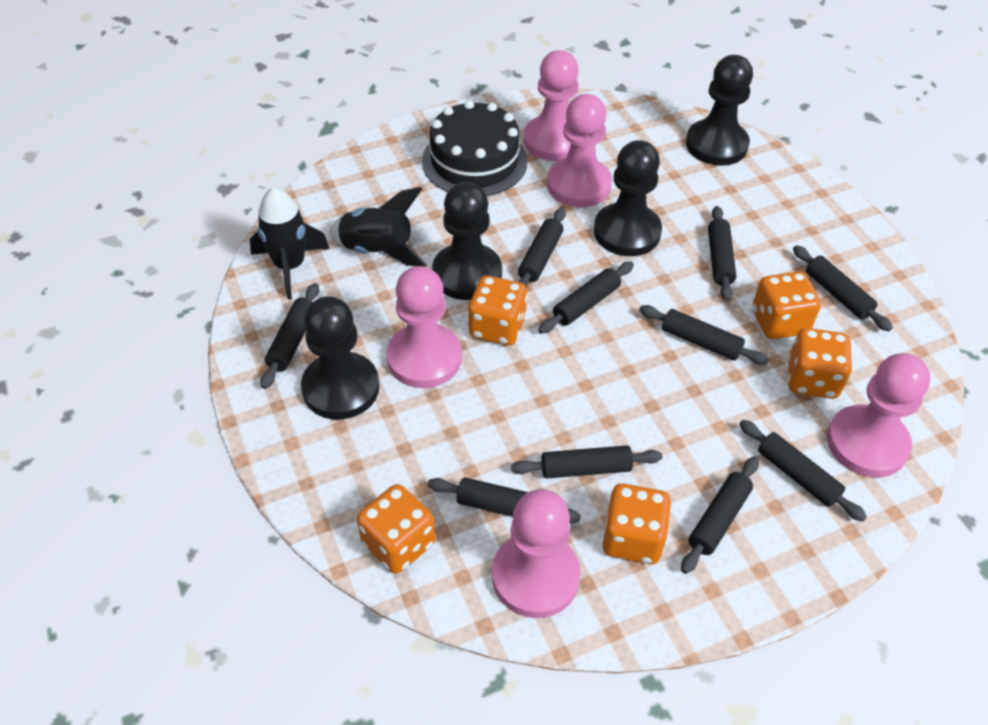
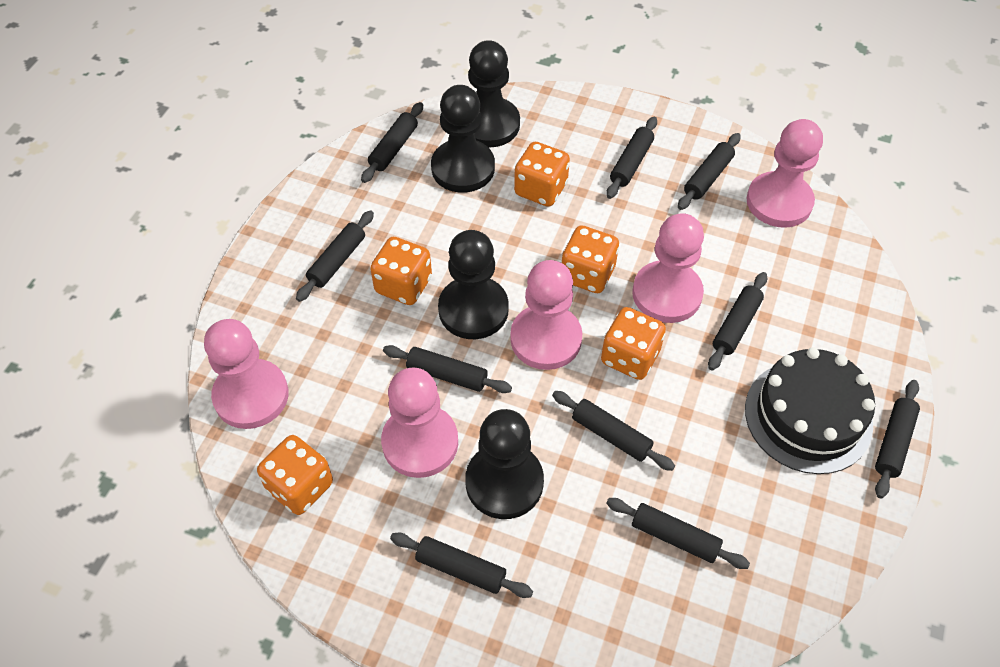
black rocket: [250,187,330,299] [329,187,427,267] = 2 -> none = 0

